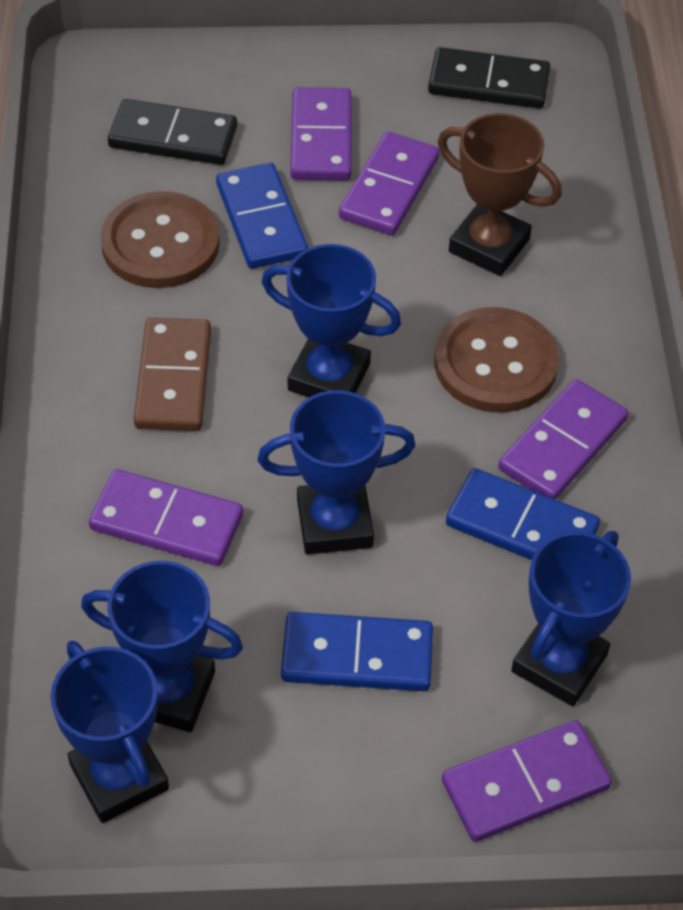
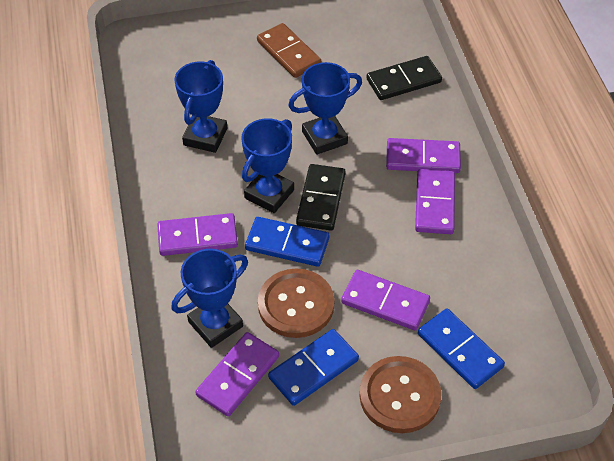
blue trophy: [51,640,169,823] [81,561,243,732] [258,390,416,555] [262,244,401,397] [511,531,631,706] = 5 -> [171,249,248,348] [175,60,227,153] [241,118,294,213] [288,62,362,155] = 4
brown trophy: [438,113,562,276] = 1 -> none = 0

